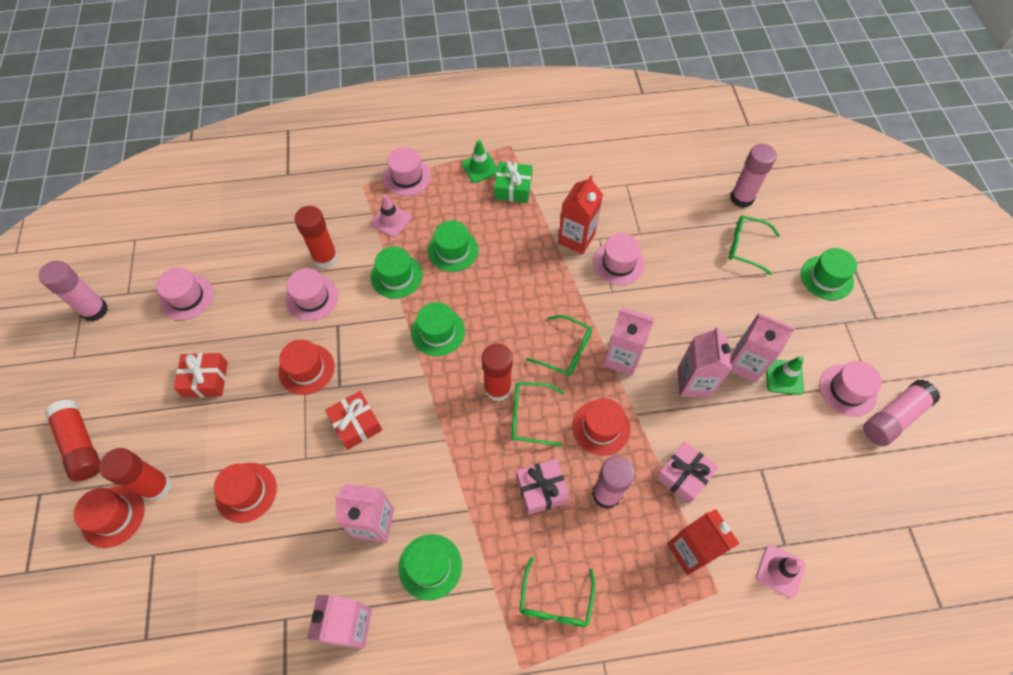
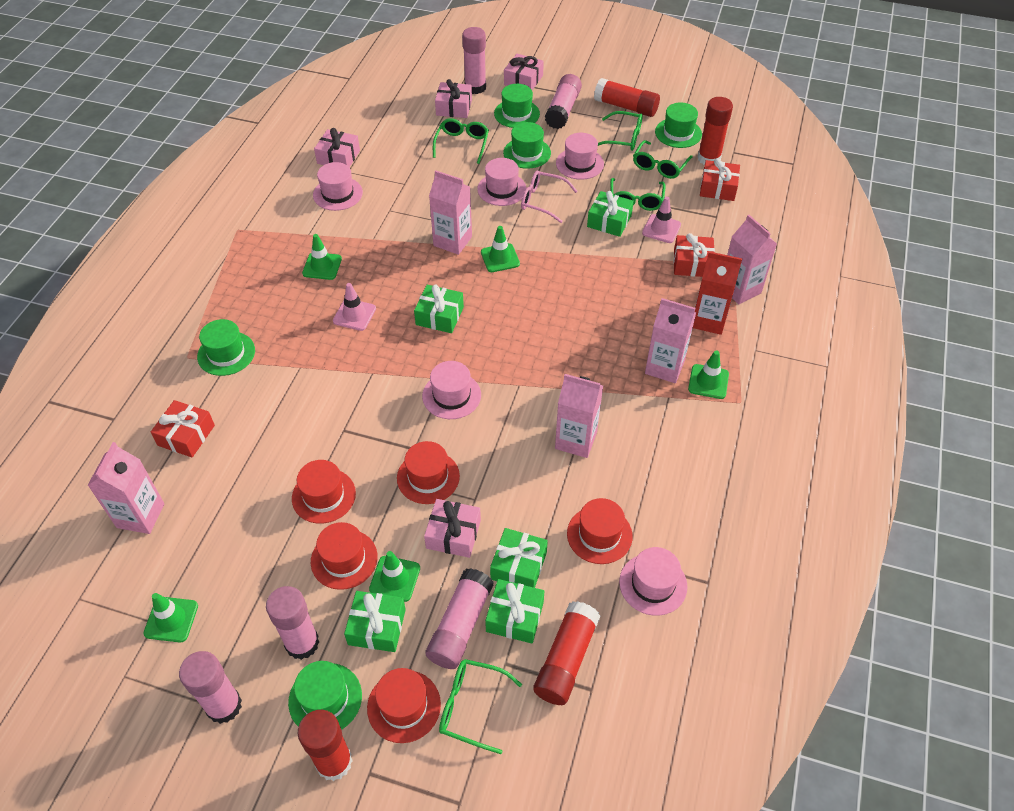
green gift: [494,161,533,203] = 1 -> [344,591,406,652] [414,285,464,333] [485,579,544,643] [490,528,548,588] [587,191,634,237] = 5
green glasses: [511,382,564,446] [520,557,595,627] [526,315,592,376] [729,215,780,275] = 4 -> [433,118,489,164] [439,659,522,754] [598,111,643,151] [610,178,665,211] [633,140,693,179] = 5
green traffic cone: [462,140,498,183] [766,356,804,395] = 2 -> [143,593,198,642] [302,234,342,280] [369,551,420,602] [481,226,520,272] [688,350,729,399] = 5
pink gift: [516,459,570,515] [656,441,718,504] = 2 -> [314,128,360,167] [424,499,481,558] [435,79,472,118] [504,54,544,90] = 4
pink glasses: none = 0 -> [521,170,577,223] = 1
pink glue stick: [38,261,108,322] [592,456,635,509] [730,144,777,208] [863,379,940,446] = 4 -> [179,651,242,724] [266,586,319,660] [425,568,494,669] [462,27,486,94] [545,74,582,129] = 5
red carton: [558,175,603,254] [667,509,740,575] = 2 -> [693,251,742,335] = 1
red gift: [174,353,228,398] [325,391,382,450] = 2 -> [151,400,215,457] [674,233,715,277] [700,158,740,201] = 3
red hat: [74,486,145,548] [214,463,277,523] [278,340,335,395] [572,398,630,455] = 4 -> [292,460,356,524] [311,522,378,590] [367,668,441,743] [397,441,460,504] [567,498,633,564] = 5

